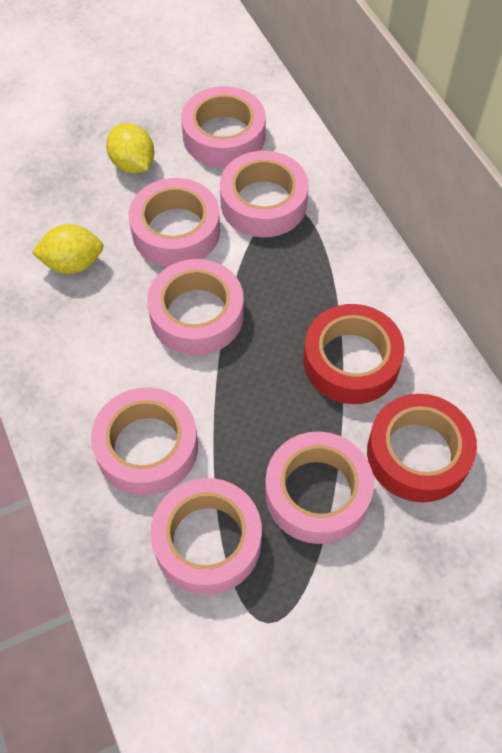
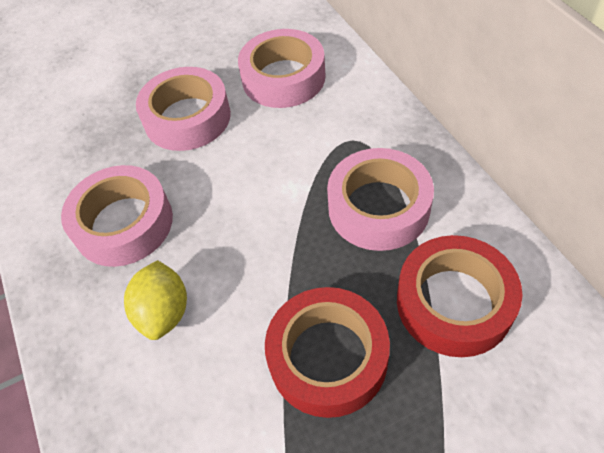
pink tape: [91,387,198,496] [129,178,220,267] [147,259,244,355] [150,478,262,595] [181,86,266,168] [220,151,309,237] [265,431,374,544] = 7 -> [61,165,173,267] [136,67,231,151] [238,29,326,108] [327,148,434,251] = 4
yellow lemon: [32,224,104,274] [106,123,155,174] = 2 -> [124,260,187,340] = 1

